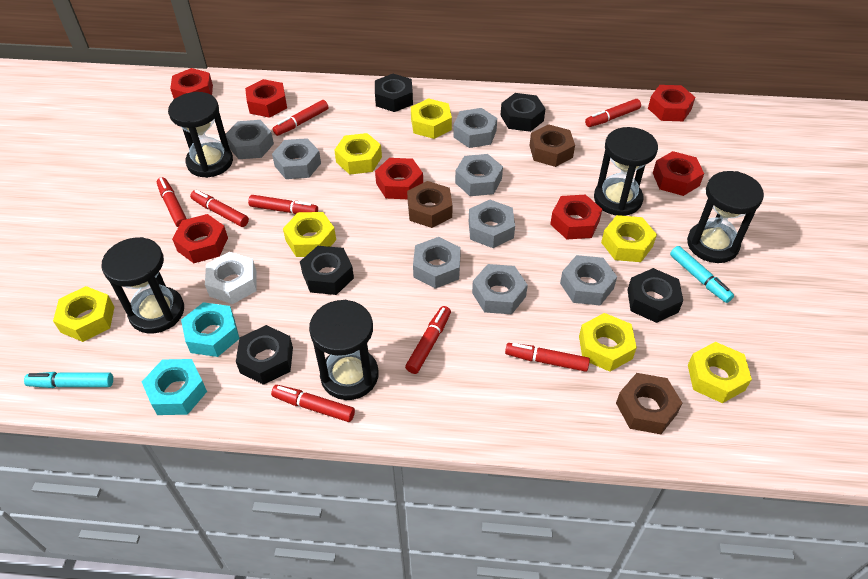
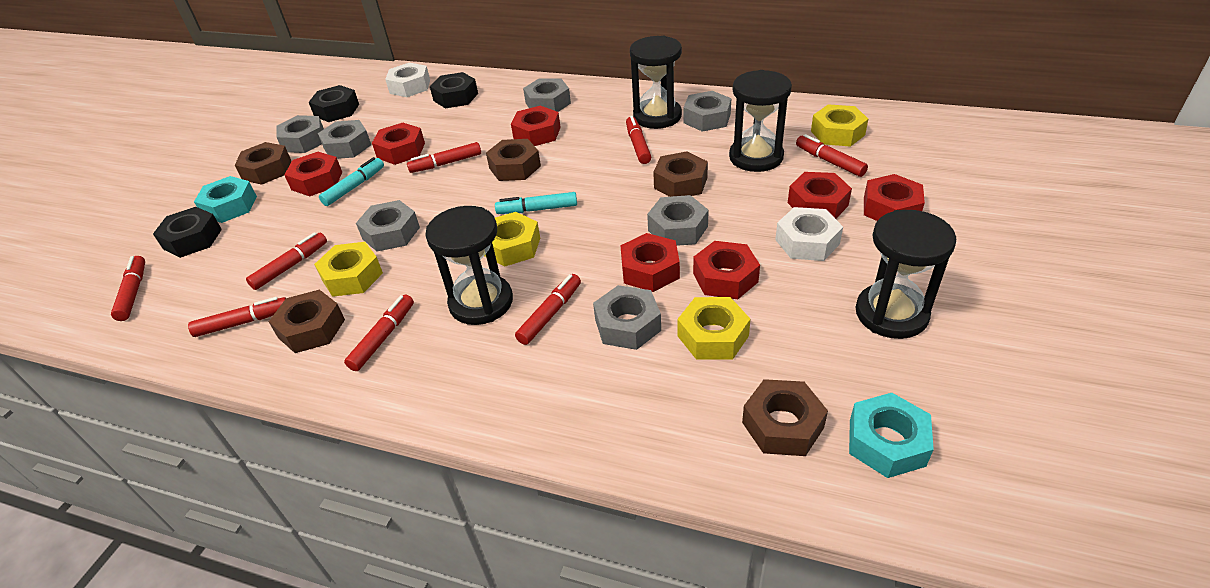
black hourglass: [101,237,184,333] [168,92,233,178] [309,300,378,400] [594,127,658,216] [687,171,764,263] = 5 -> [425,206,513,325] [630,36,682,129] [729,70,792,172] [856,210,956,339] = 4
black nut: [236,325,293,385] [300,246,354,295] [375,74,413,112] [500,93,546,132] [628,268,683,323] = 5 -> [153,207,222,258] [309,85,359,122] [430,72,478,109] = 3
brown nut: [407,181,452,228] [529,124,575,167] [616,373,683,434] = 3 -> [235,142,291,185] [269,290,345,353] [486,139,541,181] [653,151,708,197] [742,379,828,456] = 5
grey nut: [226,120,274,159] [272,138,321,179] [413,237,461,289] [453,108,497,148] [455,154,503,196] [469,200,515,248] [472,264,528,314] [560,255,617,306] = 8 -> [276,115,324,153] [318,120,371,159] [356,200,420,251] [523,78,571,112] [593,285,661,350] [647,195,709,246] [683,91,731,132] = 7
white nut: [205,252,256,304] = 1 -> [385,63,430,97] [775,207,843,261] = 2
yellow nut: [53,286,114,342] [283,212,336,257] [334,133,382,175] [411,98,452,139] [579,313,637,372] [601,215,657,262] [688,342,752,403] = 7 -> [314,242,383,297] [485,212,540,267] [677,297,750,359] [811,104,868,147] = 4

